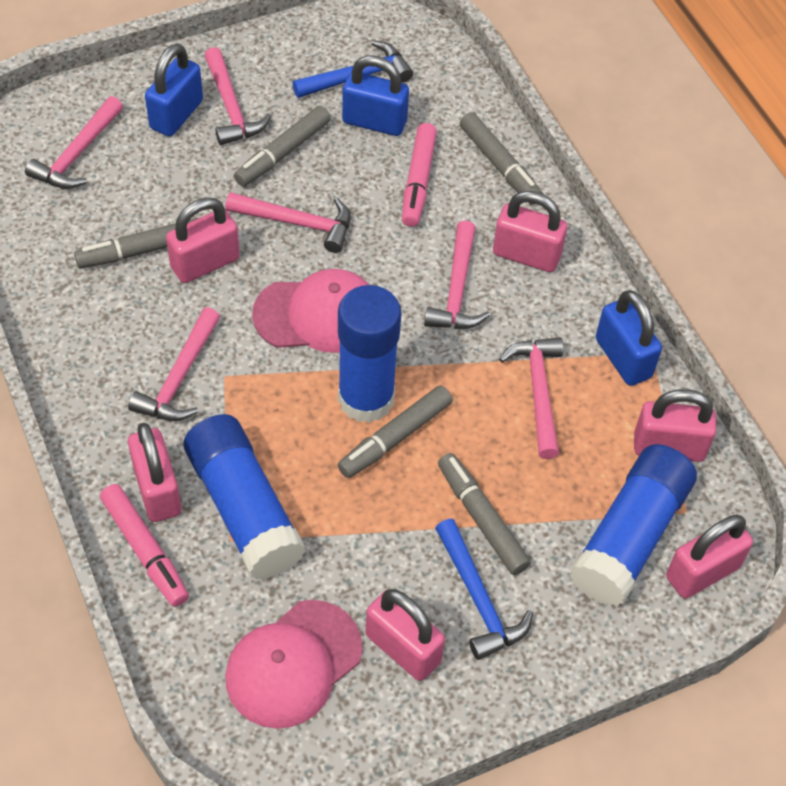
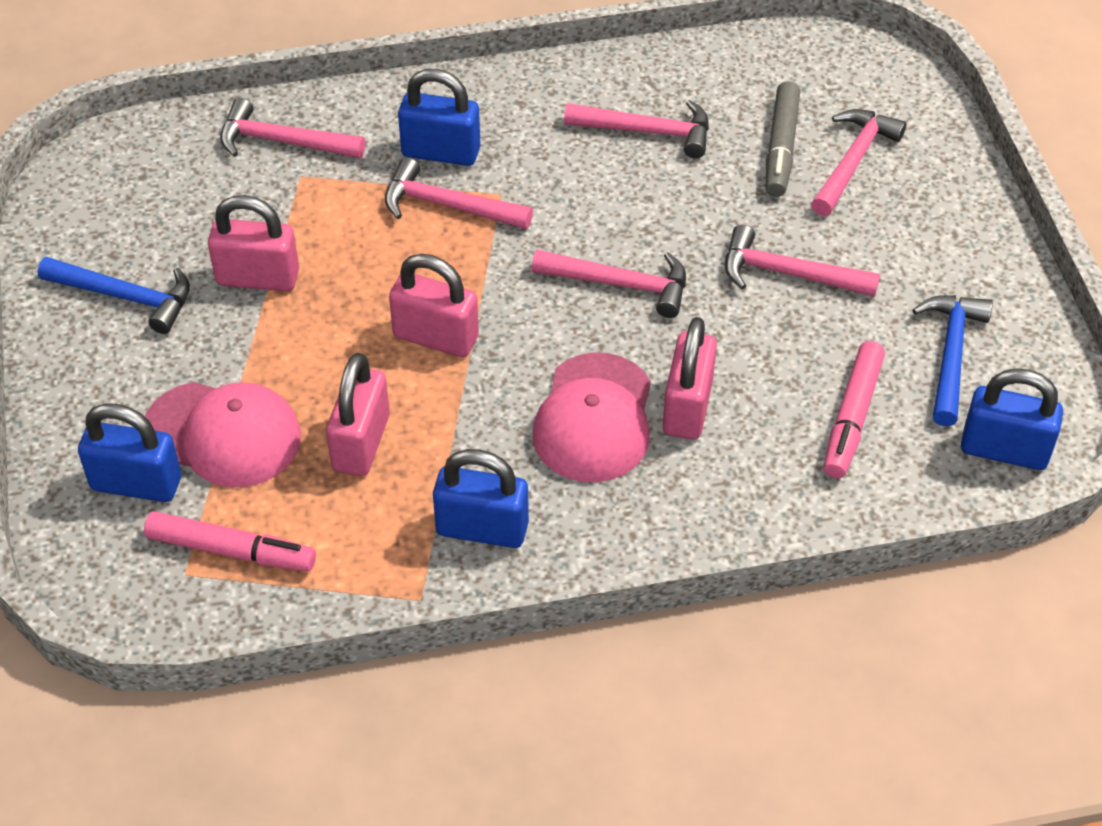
blue glue stick: [184,414,306,580] [338,285,402,423] [569,444,697,606] = 3 -> none = 0
blue padlock: [145,44,203,136] [342,55,409,136] [596,290,662,386] = 3 -> [78,403,181,502] [398,69,481,166] [433,449,529,548] [961,368,1063,470] = 4
grey marker: [74,218,198,268] [234,106,331,187] [338,385,453,478] [438,453,531,575] [460,112,543,205] = 5 -> [766,81,800,197] = 1
pink padlock: [128,423,181,522] [166,198,240,283] [366,589,445,681] [493,191,567,272] [634,389,716,462] [666,515,753,599] = 6 -> [208,195,299,291] [326,353,390,476] [389,254,479,357] [663,317,717,440] = 4

